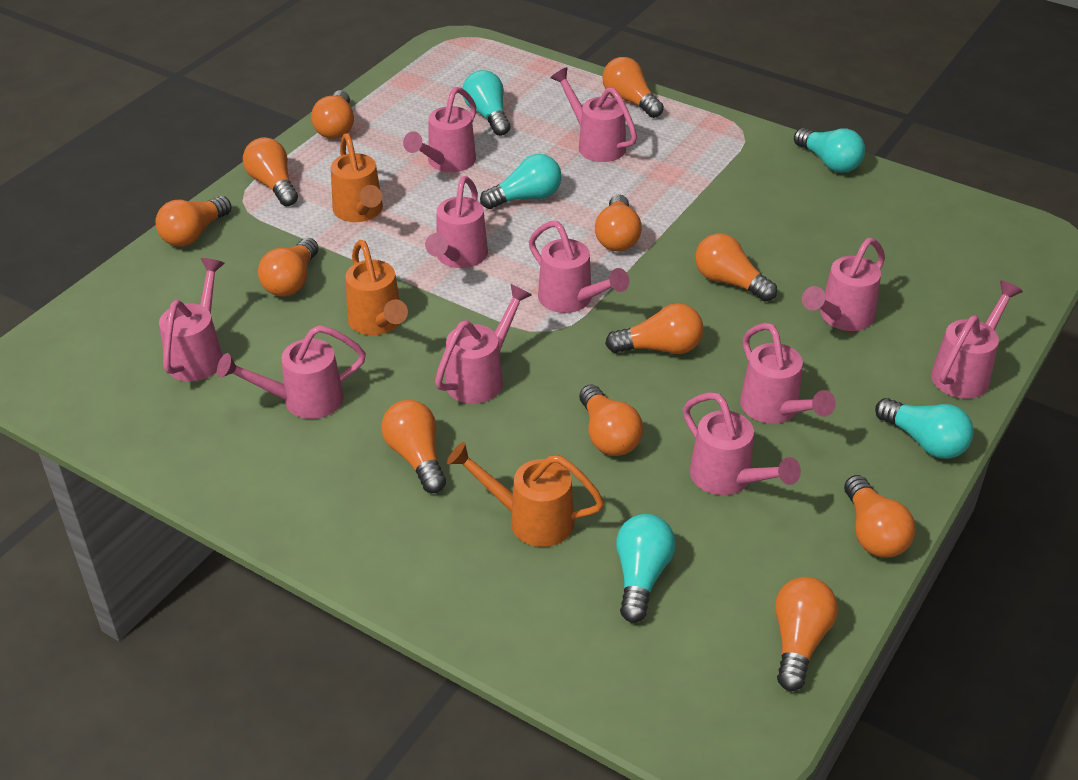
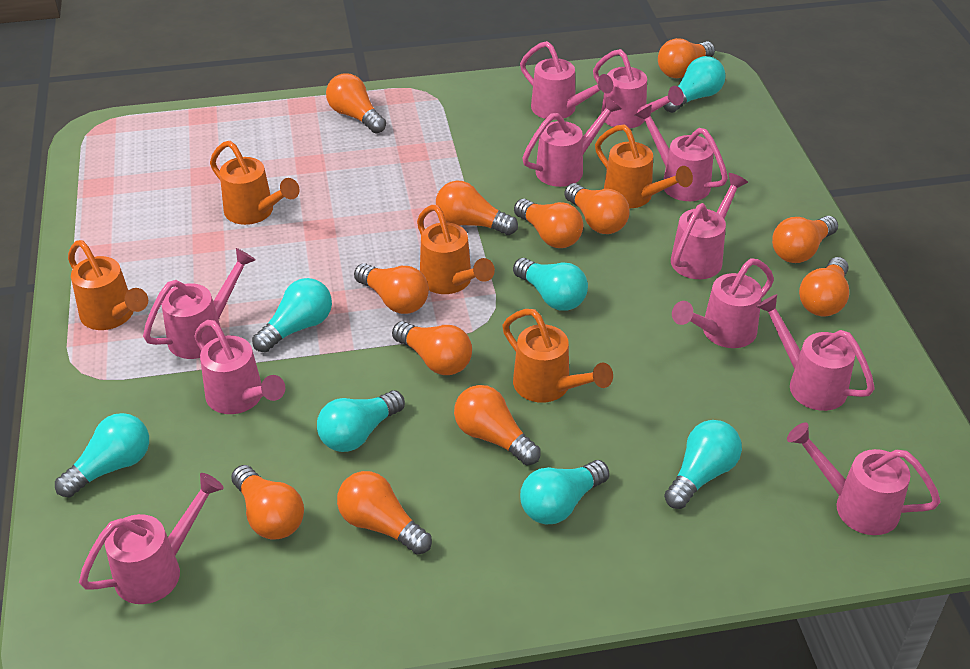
orange watering can: [331,133,383,222] [346,240,408,335] [447,442,604,547] = 3 -> [68,240,148,330] [210,141,299,225] [417,205,495,294] [502,309,613,403] [595,124,693,208] = 5
turquoise light bulb: [463,70,510,136] [480,154,561,209] [616,514,676,623] [794,128,865,173] [875,398,974,459] = 5 -> [55,413,149,498] [252,278,332,353] [317,390,405,452] [513,258,588,311] [520,460,610,524] [663,56,726,113] [664,420,742,509] = 7

